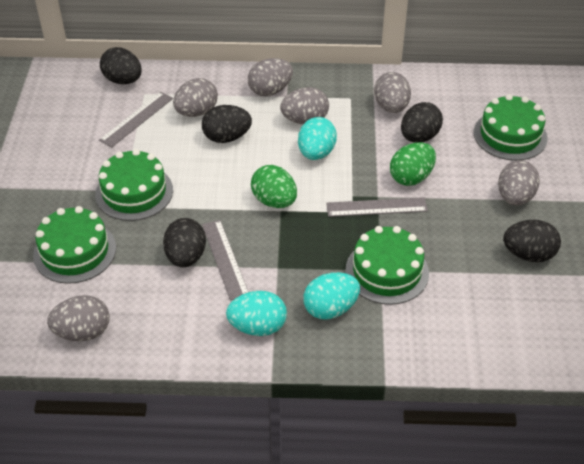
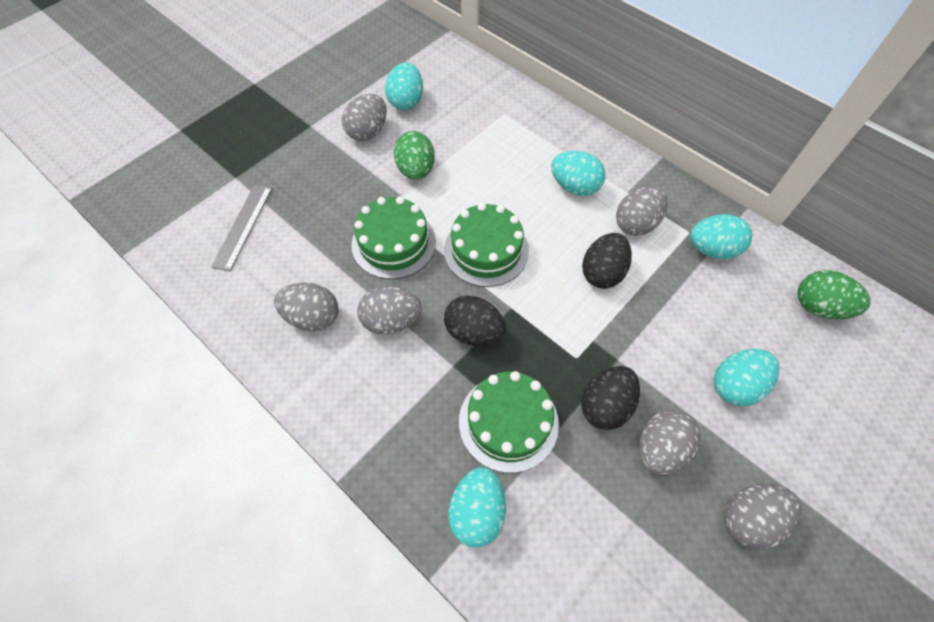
black egg: [100,47,141,84] [163,218,206,267] [202,105,252,143] [401,102,443,143] [503,220,561,262] = 5 -> [444,296,506,346] [581,366,640,430] [582,233,632,289] = 3
green cake: [33,206,116,284] [95,149,173,221] [345,226,429,305] [474,94,548,161] = 4 -> [351,196,436,279] [444,203,529,287] [459,371,559,473] = 3
grey ruler: [99,92,173,148] [202,220,248,300] [326,197,428,217] = 3 -> [211,184,272,271] = 1
turquoise egg: [226,291,287,336] [298,117,337,160] [303,272,360,320] = 3 -> [385,63,423,110] [448,467,506,548] [551,151,605,196] [690,214,752,259] [714,349,779,406] = 5

